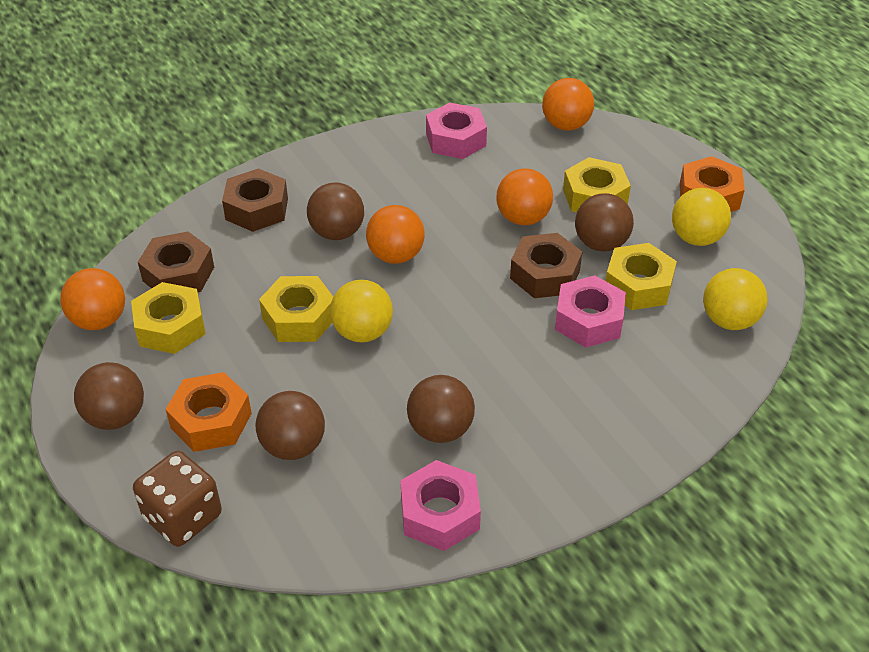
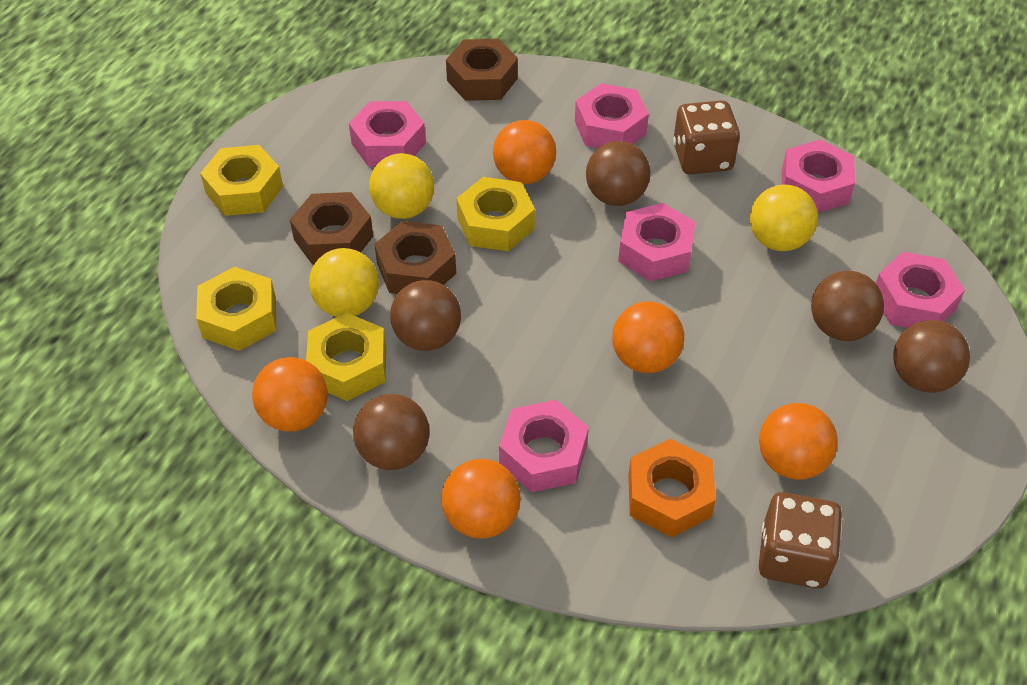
brown dice: [133,451,222,547] = 1 -> [673,100,740,174] [759,492,842,589] = 2
orange ball: [60,268,125,330] [366,205,425,264] [496,168,553,225] [542,78,594,131] = 4 -> [252,357,328,432] [442,459,521,539] [493,120,556,184] [612,301,684,373] [759,403,838,480] = 5
orange nut: [165,372,252,452] [680,156,745,212] = 2 -> [628,439,716,538] = 1
pink nut: [401,460,481,551] [426,102,487,159] [555,275,626,347] = 3 -> [349,101,426,166] [499,400,589,493] [575,83,649,148] [618,203,696,282] [781,140,855,213] [876,252,965,328] = 6

